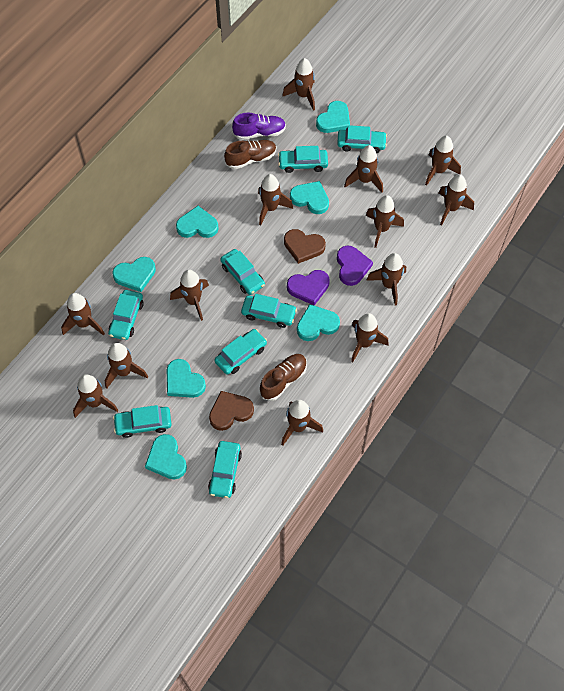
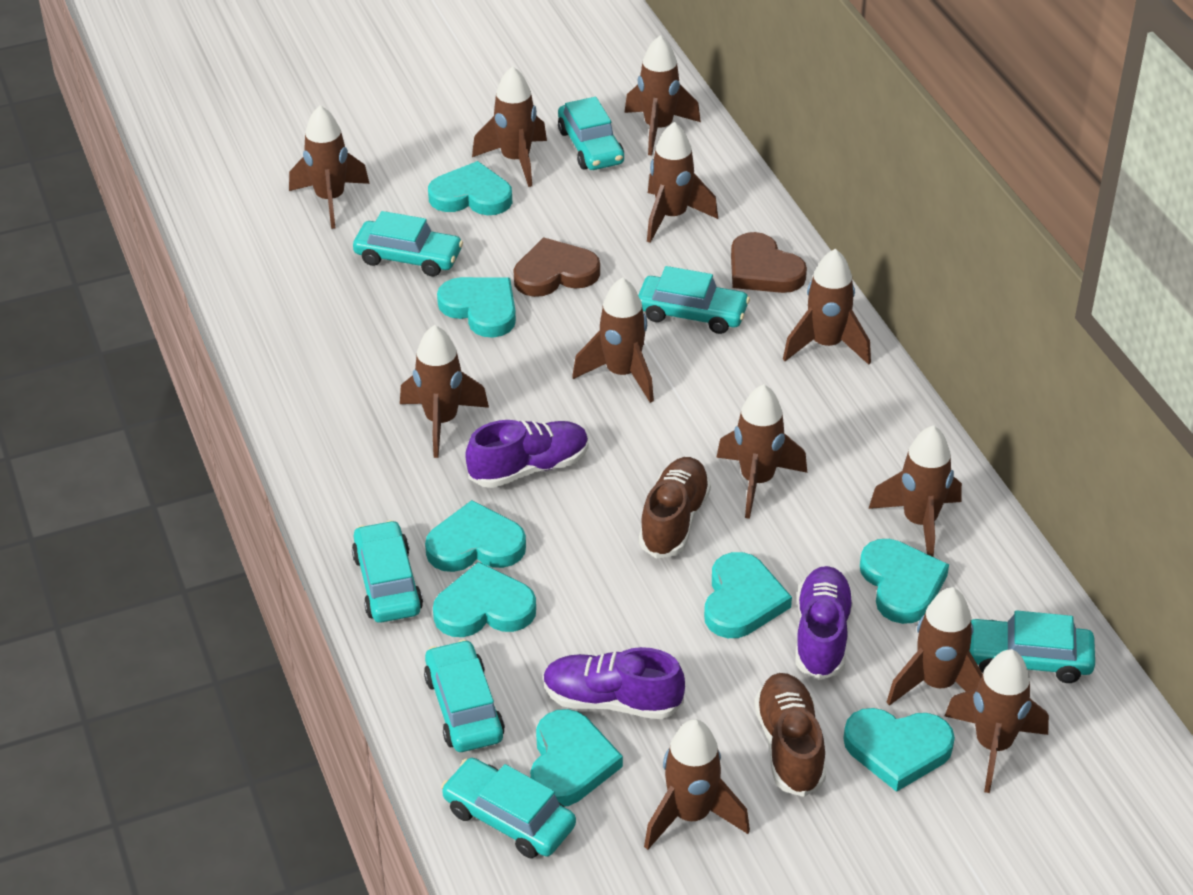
brown rocket: [61,293,105,336] [73,374,118,418] [105,343,148,389] [170,270,209,321] [258,174,293,226] [281,400,323,446] [282,58,315,111] [344,145,383,193] [351,313,389,362] [366,195,404,248] [366,253,406,305] [425,136,461,186] [439,174,474,225] = 13 -> [289,105,370,229] [400,325,489,458] [472,66,547,187] [572,277,654,403] [624,35,701,156] [644,719,750,850] [647,122,718,243] [716,384,807,519] [783,249,871,365] [869,425,962,557] [887,587,983,706] [945,649,1049,793] = 12
purple heart: [287,270,330,305] [337,246,373,286] = 2 -> none = 0
purple shoe: [232,112,286,140] = 1 -> [465,420,589,488] [543,647,685,719] [796,566,854,680] = 3
turquoise car: [108,290,144,340] [113,405,172,438] [208,441,242,498] [214,329,267,375] [220,249,265,295] [241,294,297,328] [278,146,328,173] [337,125,387,153] = 8 -> [352,520,423,623] [353,211,463,276] [424,639,505,752] [441,758,576,858] [558,97,624,170] [638,266,750,334] [970,610,1095,683] = 7
turquoise heart: [112,257,156,292] [145,434,187,480] [167,359,206,398] [176,206,219,238] [290,181,329,214] [297,304,340,341] [316,101,350,133] = 7 -> [425,500,526,572] [428,161,512,215] [433,562,536,637] [437,277,516,337] [530,709,623,807] [704,552,792,638] [843,708,955,792] [860,539,949,624] = 8

